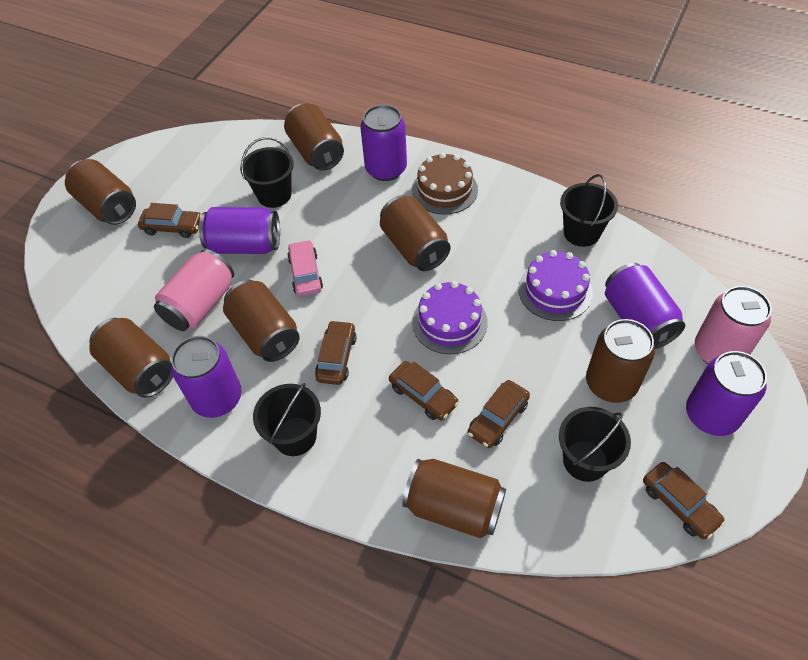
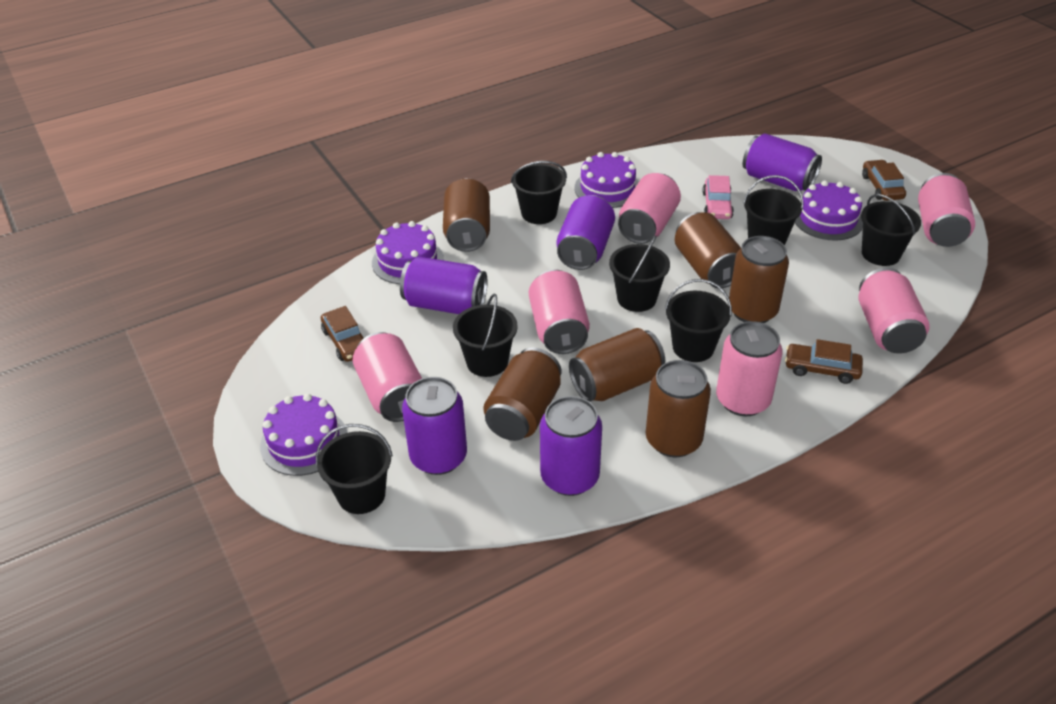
black bucket: [240,137,294,208] [253,383,321,456] [559,407,631,482] [560,174,618,247] = 4 -> [316,424,393,514] [453,294,518,377] [511,161,567,224] [609,235,670,312] [665,279,732,362] [743,175,804,245] [861,194,921,266] = 7
brown cake: [412,152,478,215] = 1 -> none = 0
brown can: [65,159,136,225] [89,318,173,398] [223,280,300,362] [284,103,344,170] [380,195,450,271] [402,459,506,538] [586,319,655,403] = 7 -> [443,178,490,252] [483,347,561,441] [569,328,665,402] [646,360,711,457] [675,212,741,288] [729,236,789,323] = 6
brown car: [138,203,201,238] [315,320,357,385] [389,361,459,421] [468,380,530,448] [643,462,725,539] = 5 -> [321,306,364,362] [785,339,863,384] [862,160,906,201] = 3
pink can: [154,249,234,331] [695,286,772,364] = 2 -> [352,332,422,422] [529,269,590,354] [618,173,681,244] [716,321,782,416] [859,268,930,354] [918,173,975,247] = 6
purple cake: [412,281,488,354] [518,250,593,321] = 2 -> [260,393,348,476] [372,221,444,284] [574,152,639,208] [795,180,863,240] = 4

